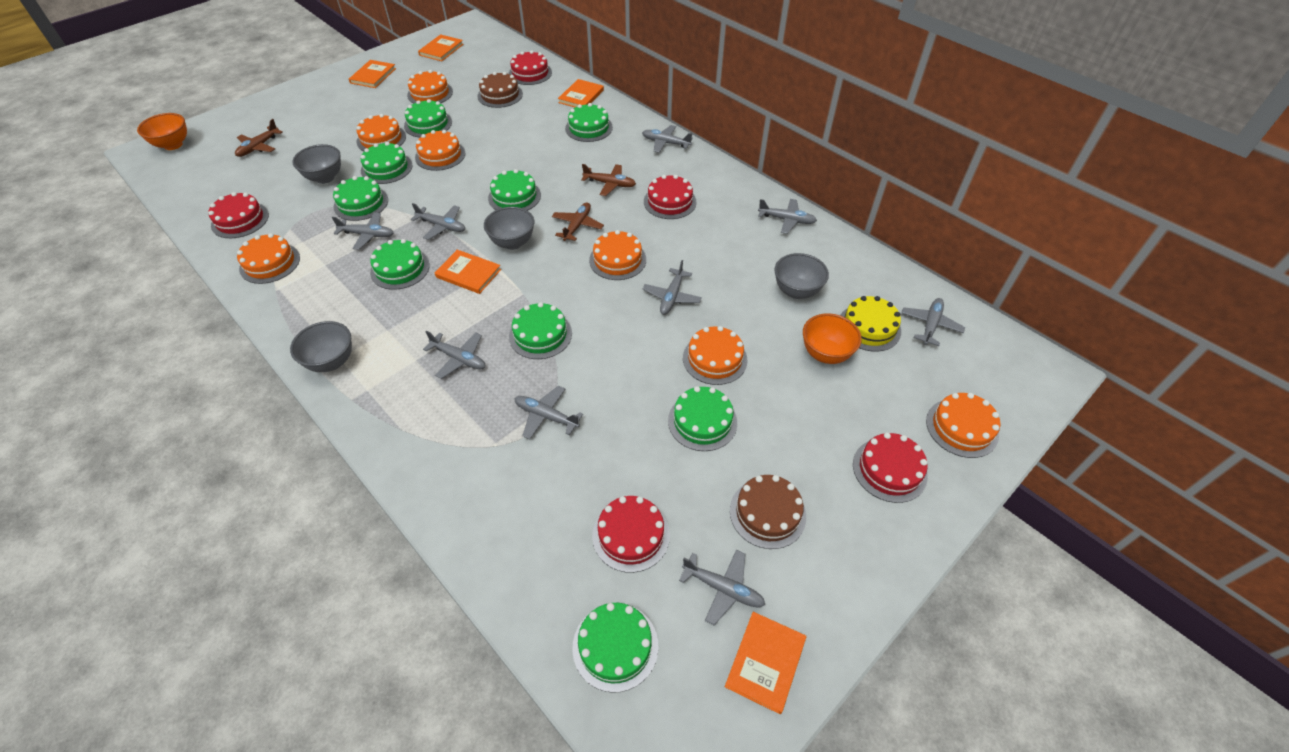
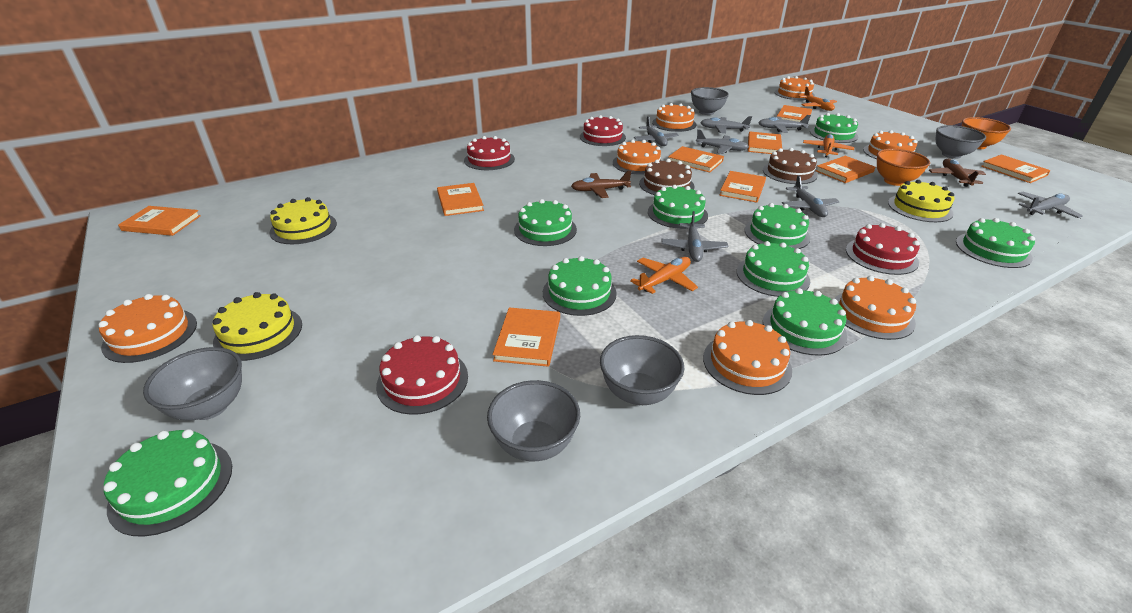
brown plane: [235,119,282,157] [552,202,604,241] [581,164,636,196] = 3 -> [571,170,631,198] [929,159,986,187] = 2
grey bowl: [290,321,352,372] [293,144,341,184] [484,207,534,250] [774,253,829,299] = 4 -> [143,347,242,421] [487,380,580,461] [600,335,684,405] [691,87,729,115] [936,125,986,159] = 5
grey plane: [332,213,394,250] [411,203,465,240] [423,331,485,379] [514,386,583,439] [642,125,693,153] [643,260,702,315] [679,550,765,625] [758,199,817,234] [901,298,965,346] = 9 -> [634,116,679,146] [661,211,728,262] [696,129,749,154] [700,116,752,133] [758,115,811,133] [782,175,839,217] [1018,192,1083,218] = 7
orange book: [349,60,396,88] [418,34,464,61] [435,250,501,294] [558,79,604,107] [725,612,806,714] = 5 -> [118,206,201,236] [437,183,484,216] [493,308,560,367] [668,146,724,173] [719,171,766,203] [748,132,782,154] [777,105,812,122] [816,156,875,183] [981,154,1051,183] = 9
orange plane: none = 0 -> [630,257,698,294] [799,86,837,111] [803,134,854,157] = 3
red cake: [208,192,269,238] [509,50,552,85] [592,496,670,573] [644,175,696,219] [853,433,928,503] = 5 -> [376,335,468,415] [464,136,515,170] [580,115,626,146] [846,223,920,275] = 4
yellow cake: [840,296,901,352] = 1 -> [213,292,302,361] [269,197,337,244] [888,180,954,222] = 3

